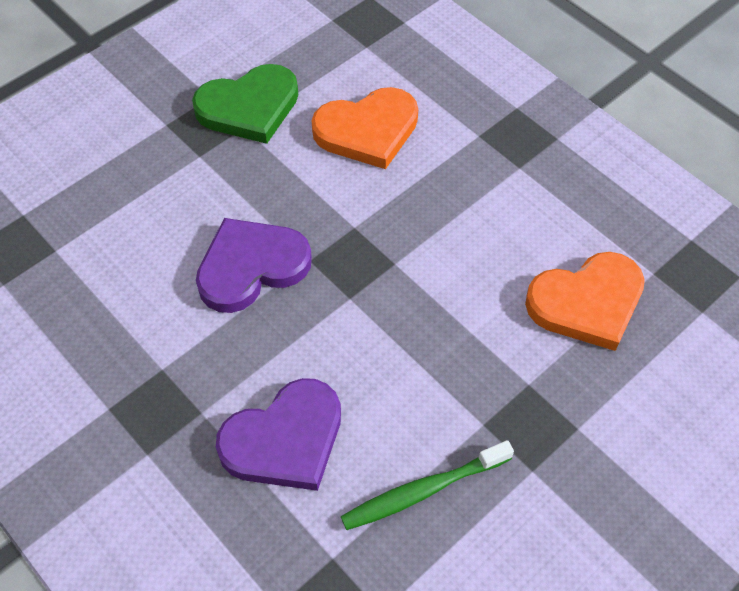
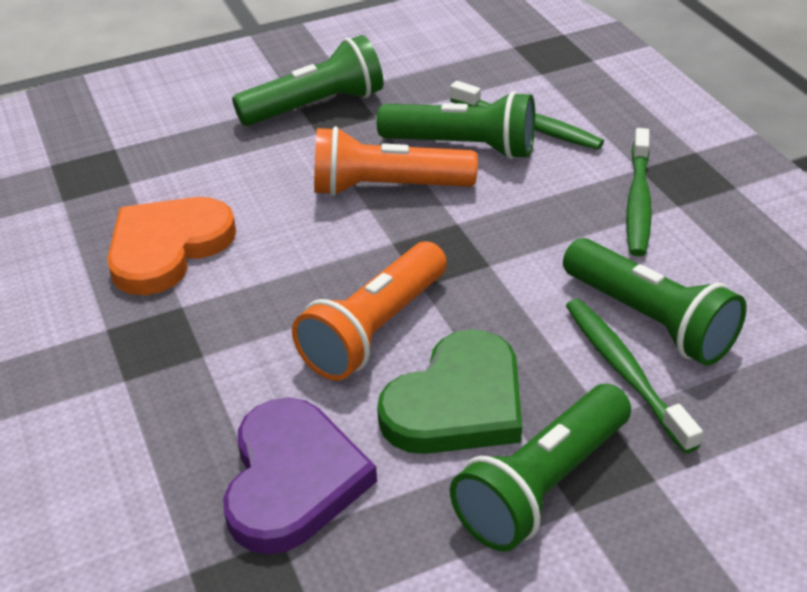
green flashlight: none = 0 -> [232,35,383,126] [377,91,535,159] [450,384,631,552] [563,238,747,366] = 4
green toothbrush: [341,440,514,530] = 1 -> [450,81,604,150] [566,299,703,453] [626,128,652,256] = 3
orange flashlight: none = 0 -> [292,242,447,381] [314,126,478,197] = 2
orange heart: [312,87,418,169] [525,252,645,351] = 2 -> [107,197,236,295] = 1
purple heart: [196,218,312,313] [216,378,341,491] = 2 -> [223,398,377,554] = 1

